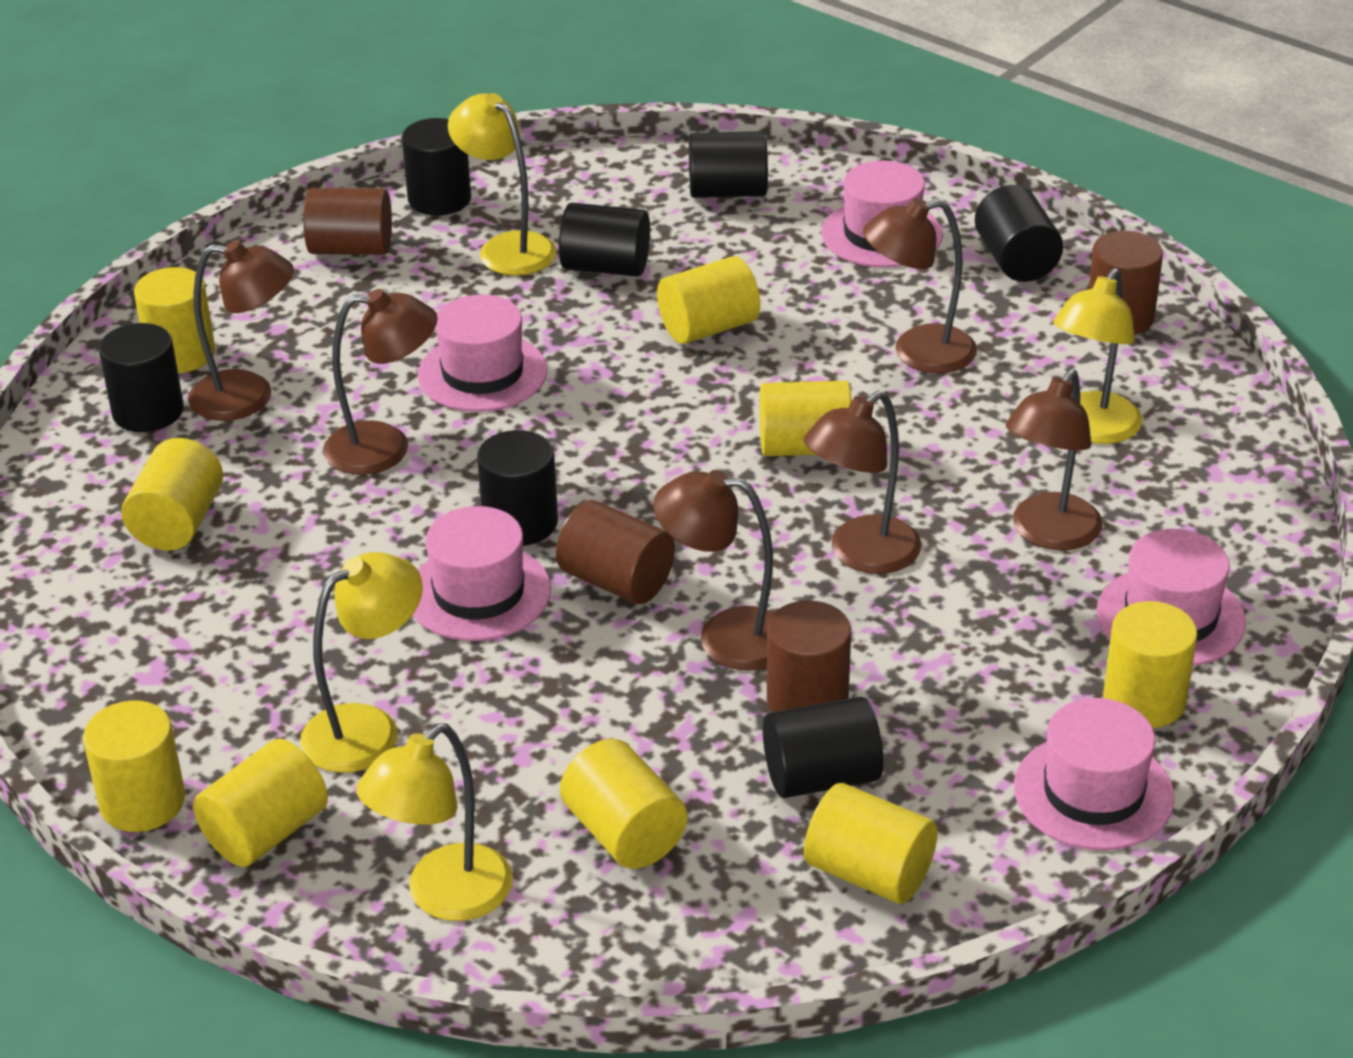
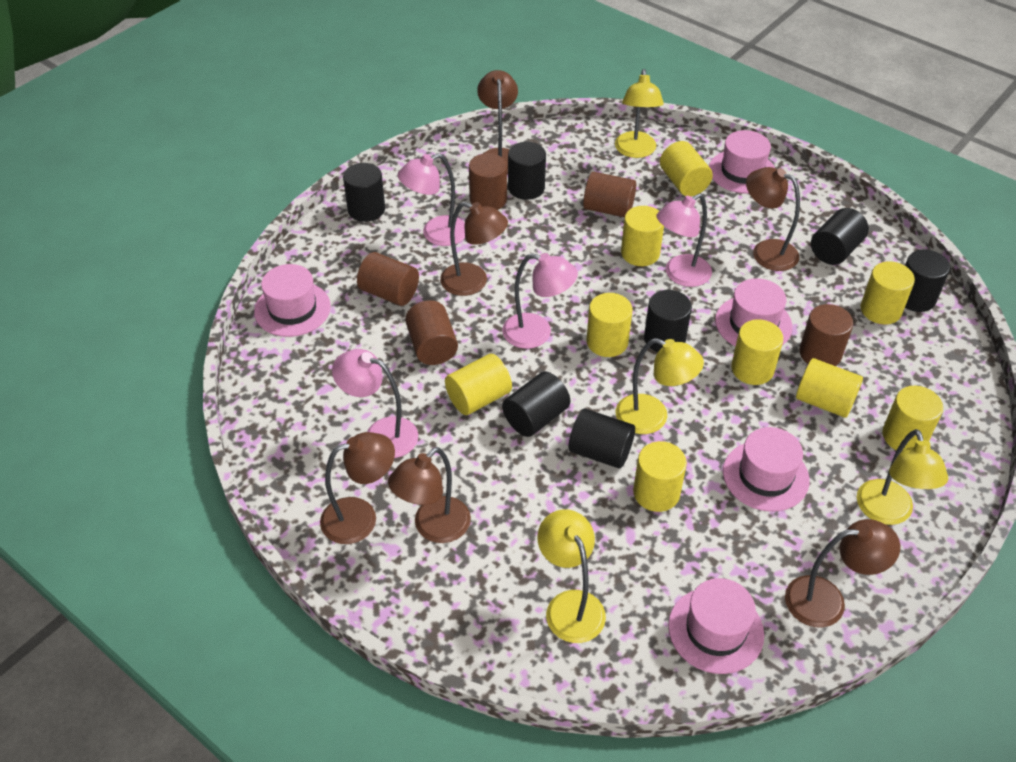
brown cylinder: [303,188,392,255] [556,500,675,604] [767,600,851,712] [1088,231,1163,335] = 4 -> [357,252,419,306] [405,300,458,365] [469,153,507,210] [583,172,636,217] [799,304,853,366] = 5
pink lamp: none = 0 -> [332,349,418,458] [397,153,465,246] [502,253,578,349] [657,194,712,287] = 4

